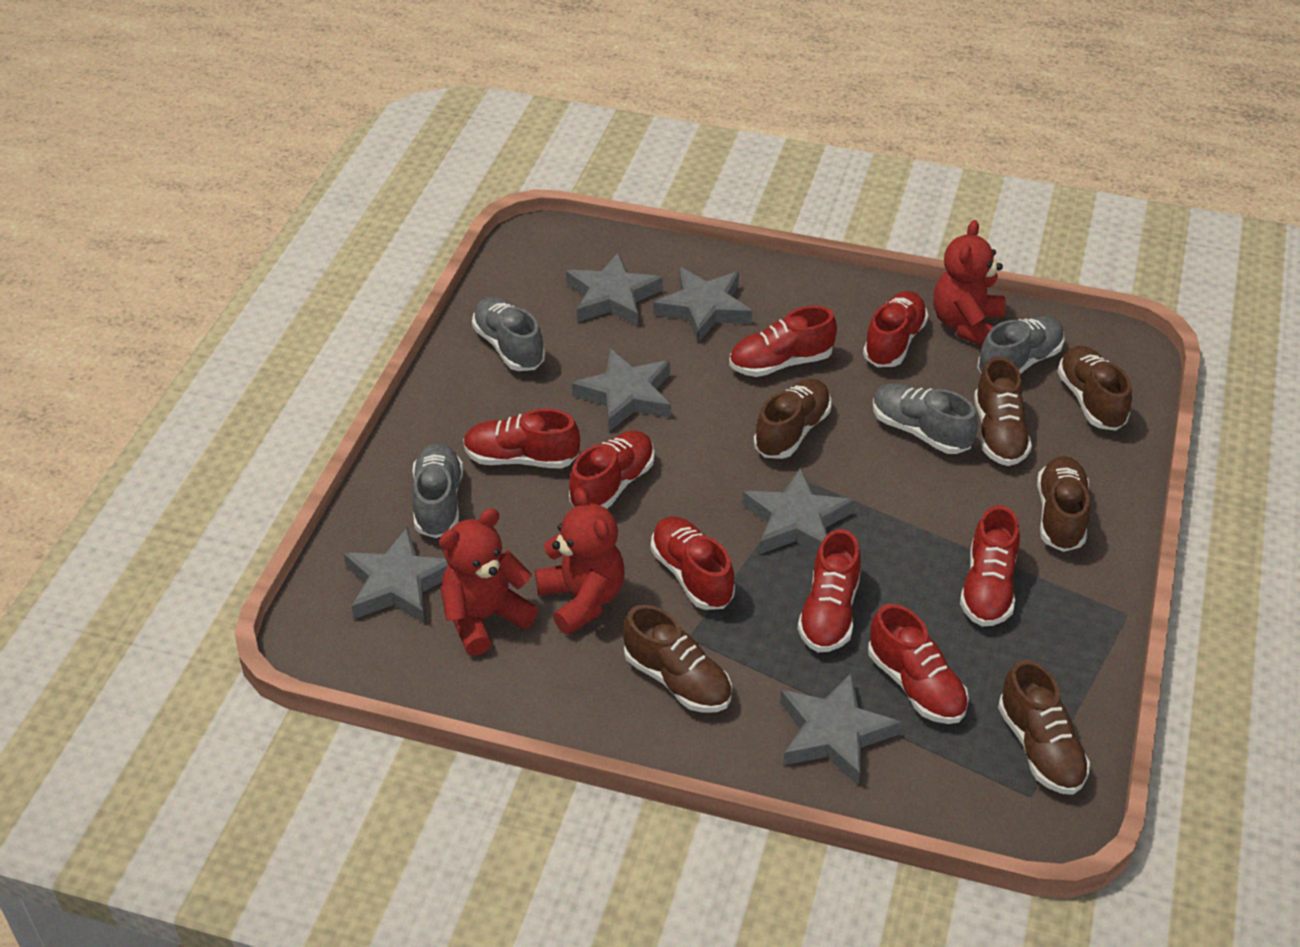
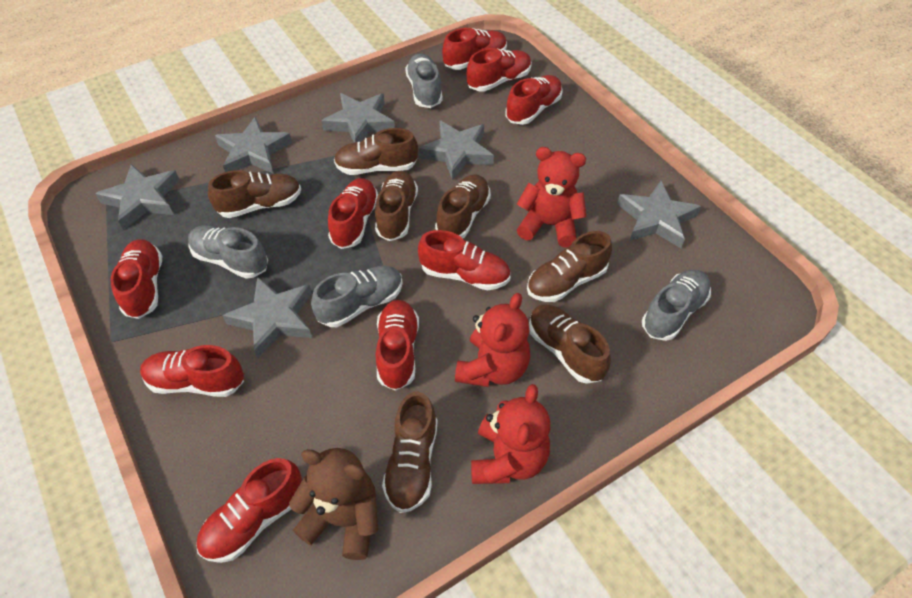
brown shoe: [623,605,732,713] [754,379,831,459] [974,357,1032,466] [998,660,1090,795] [1037,456,1090,552] [1057,346,1132,431] = 6 -> [208,170,301,218] [334,128,418,175] [375,171,418,241] [382,392,437,513] [435,174,491,238] [527,231,612,302] [529,305,611,384] = 7
brown teddy bear: none = 0 -> [289,448,378,560] = 1
red shoe: [463,409,580,469] [569,431,655,509] [651,516,735,610] [729,306,837,377] [798,529,861,652] [863,291,928,367] [868,604,969,724] [960,505,1020,626] = 8 -> [110,240,162,319] [140,345,244,397] [196,458,302,563] [328,178,378,249] [376,300,419,391] [418,230,511,290] [442,28,507,70] [467,48,532,92] [505,75,563,125] = 9

